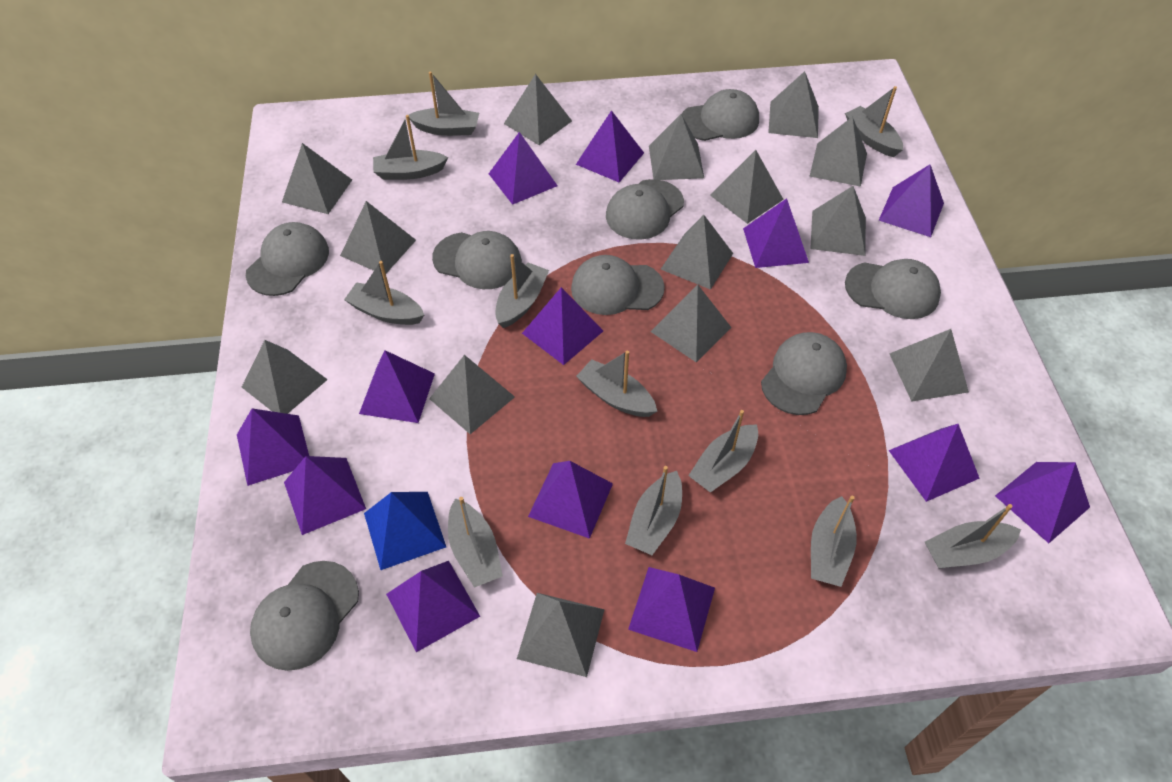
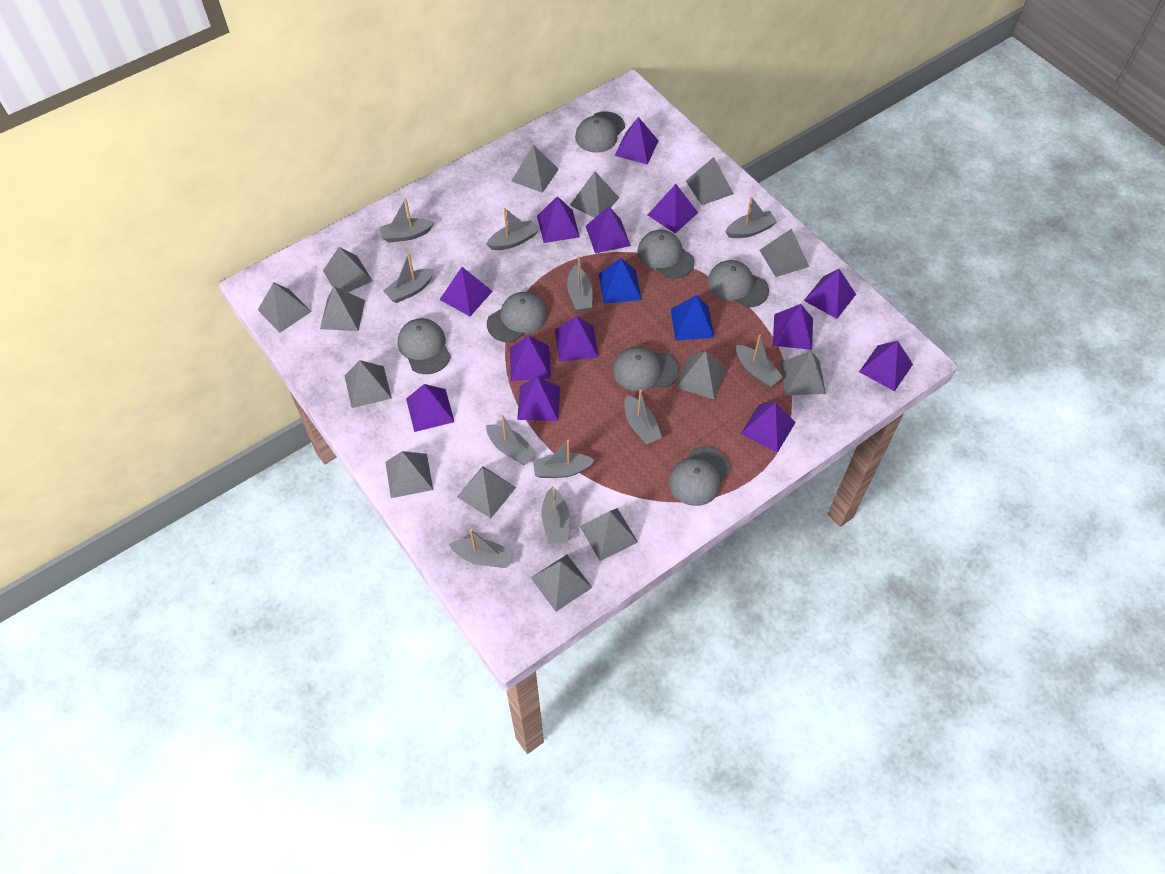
blue pyramid: [364,492,446,570] = 1 -> [599,258,642,304] [671,295,714,340] = 2
grey cap: [246,222,329,296] [250,561,359,671] [432,231,522,289] [571,255,665,315] [606,179,684,240] [682,89,759,141] [761,332,847,415] [845,259,941,319] = 8 -> [398,318,451,374] [487,292,547,342] [575,111,625,153] [613,347,679,391] [637,230,695,279] [669,446,730,506] [707,260,769,308] = 7

